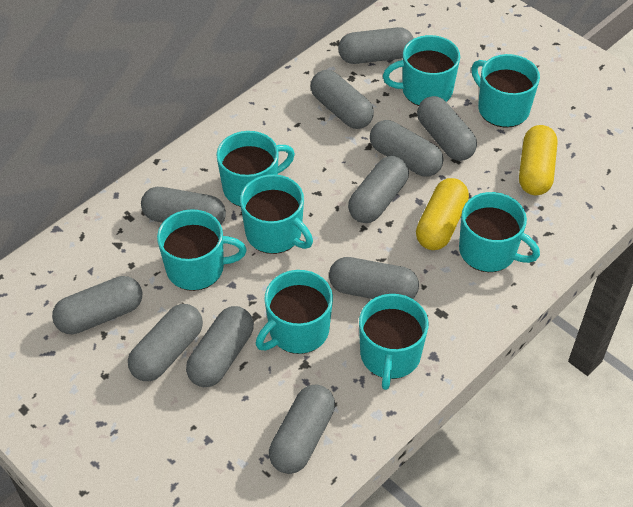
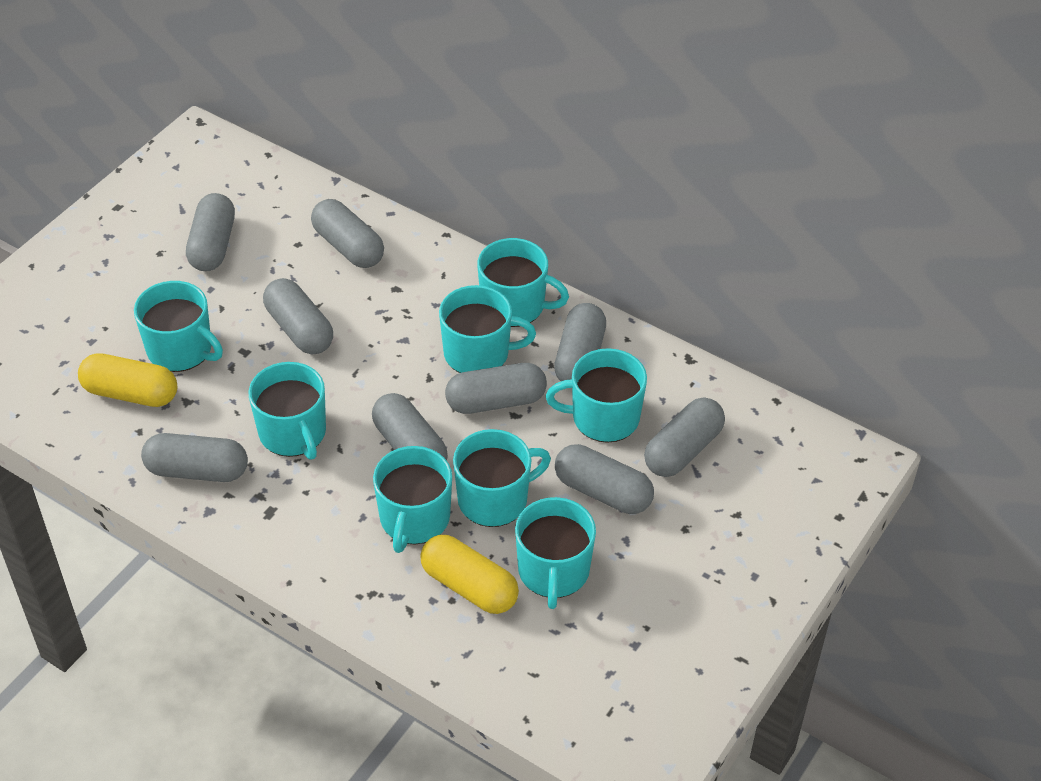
grey capsule: [52,276,142,334] [128,304,203,381] [141,187,226,224] [186,306,254,387] [269,384,335,474] [311,70,374,129] [329,257,419,299] [338,27,414,64] [348,156,409,223] [370,120,443,177] [417,96,477,161] = 11 -> [141,433,248,482] [186,193,235,271] [263,278,333,354] [311,199,384,268] [372,393,448,461] [445,363,547,414] [554,303,606,381] [555,444,654,514] [644,397,725,477] = 9

